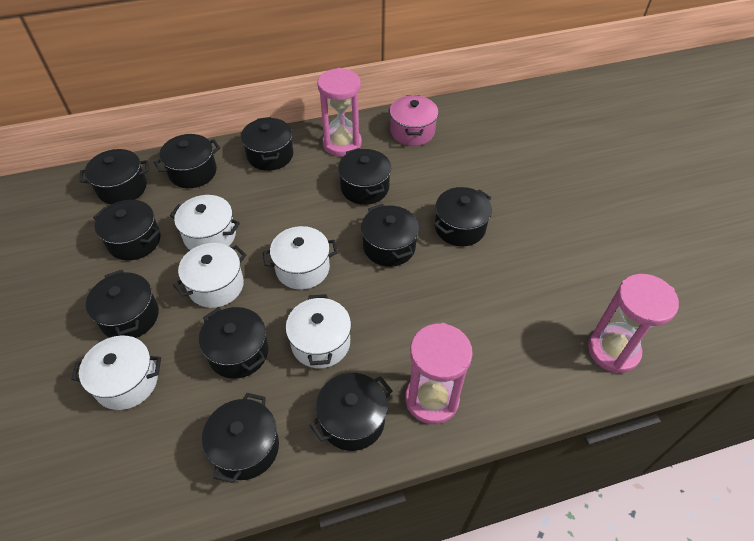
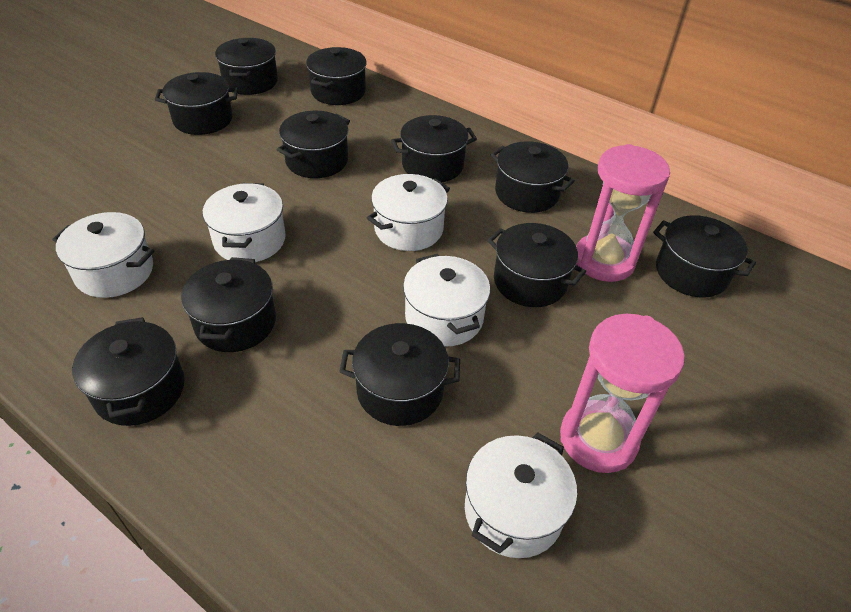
pink hourglass: [317,68,362,157] [405,323,473,424] [588,274,679,373] = 3 -> [560,314,685,473] [576,144,670,282] = 2
pink pot: [390,95,439,146] = 1 -> none = 0

